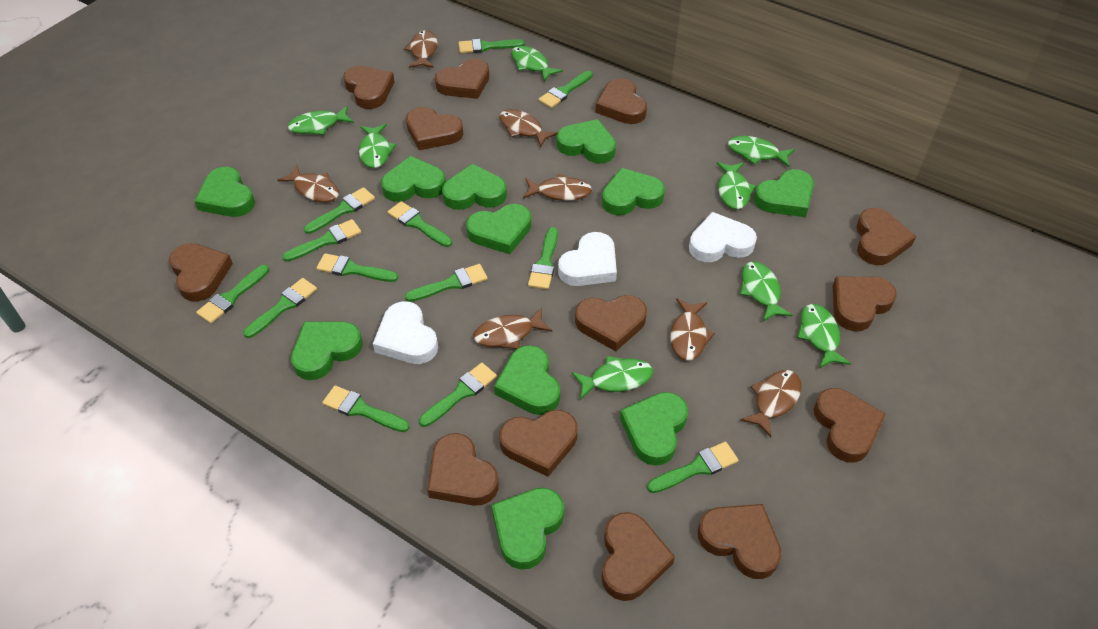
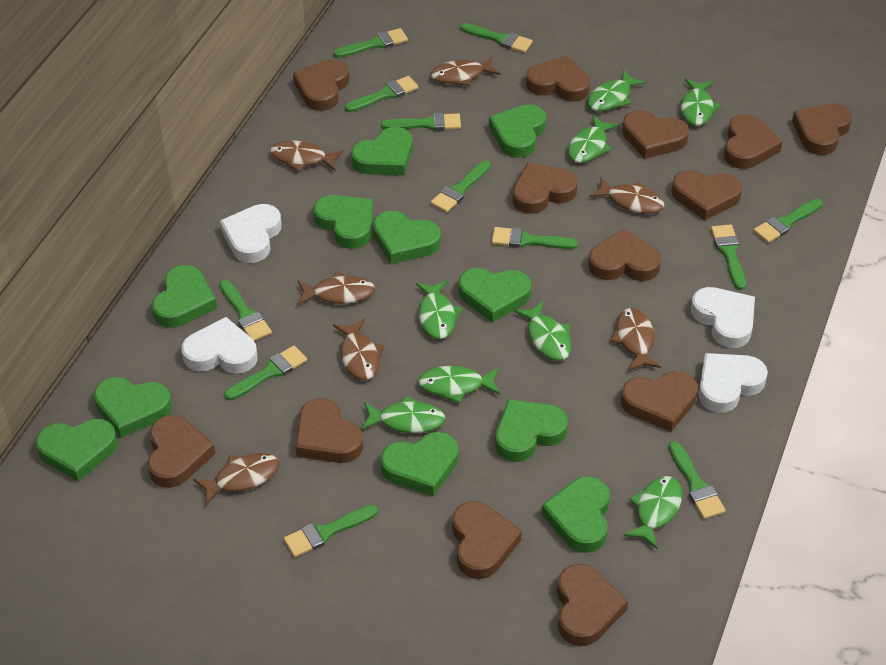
green brush: [196,265,269,324] [243,278,317,338] [282,219,361,262] [304,187,375,234] [316,253,398,282] [322,385,410,432] [388,201,452,247] [405,264,488,302] [419,363,497,427] [459,39,525,53] [528,227,558,289] [539,71,593,108] [647,442,739,493] = 13 -> [219,279,272,341] [224,346,307,401] [284,505,378,557] [333,28,408,58] [345,76,419,112] [381,113,461,131] [431,161,491,213] [460,23,533,53] [492,227,578,249] [669,441,726,519] [711,224,746,290] [753,199,823,243] = 12
white heart: [373,301,438,364] [558,232,617,286] [689,212,757,262] = 3 -> [182,317,258,374] [220,204,282,263] [691,287,755,348] [699,353,768,413] = 4

